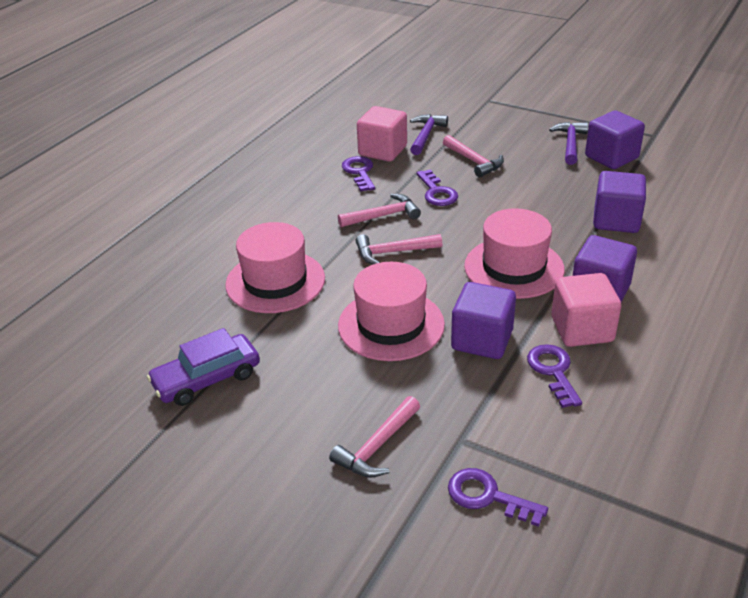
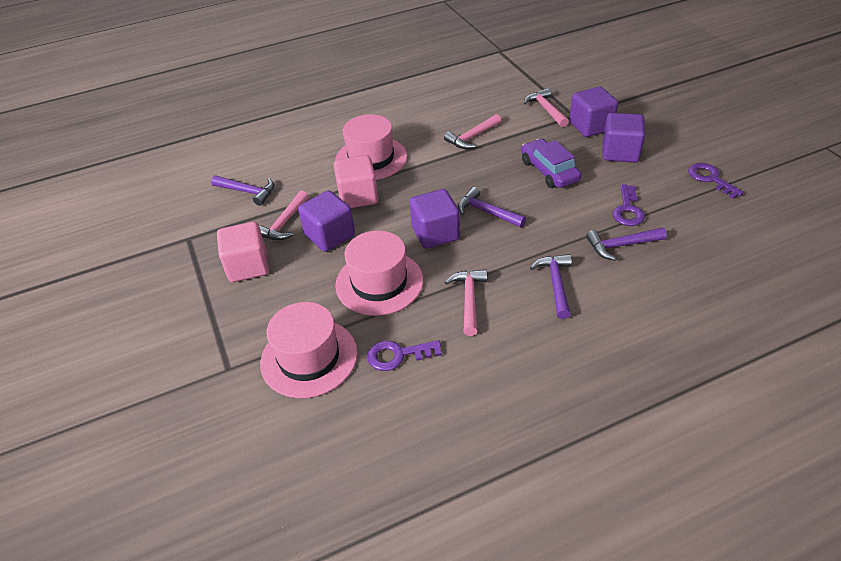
purple hammer: [410,114,448,155] [549,122,588,165] = 2 -> [211,176,274,206] [458,187,526,228] [530,254,572,319] [586,227,667,261] = 4
purple key: [342,156,375,191] [416,169,458,206] [448,468,548,527] [527,344,582,408] = 4 -> [367,340,442,371] [613,185,645,226] [688,163,744,199] = 3

